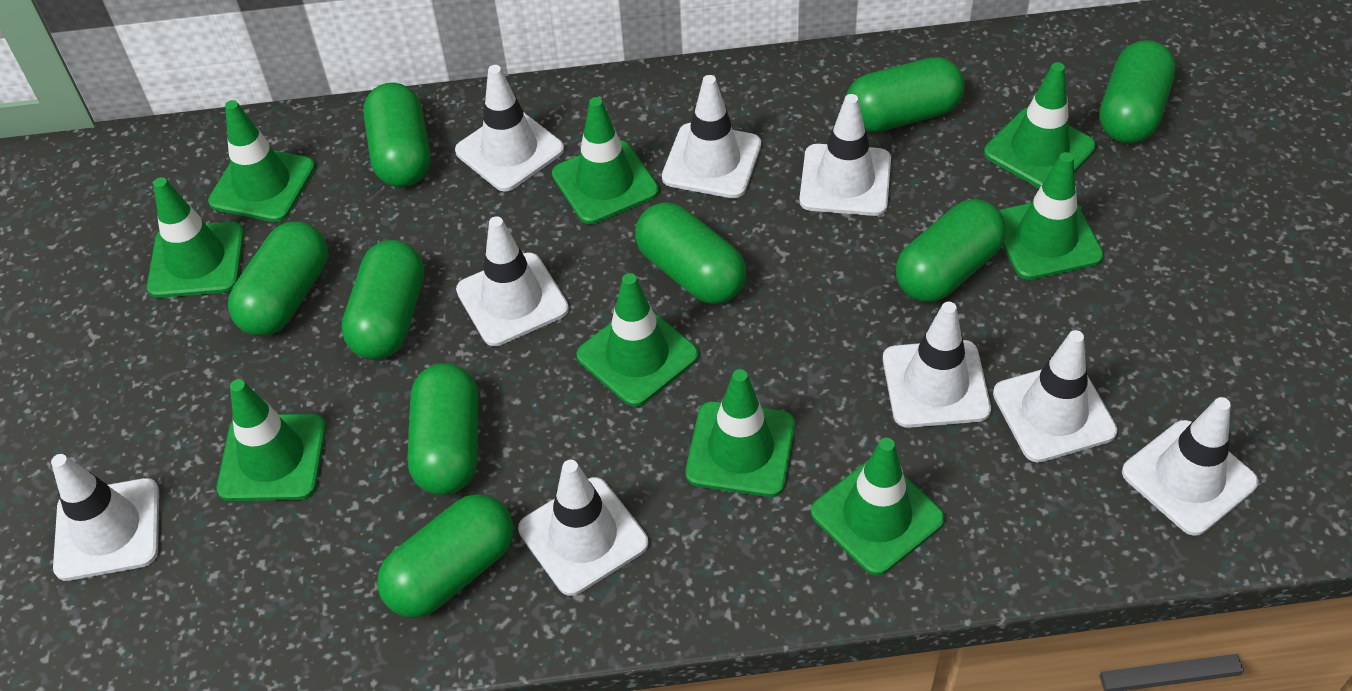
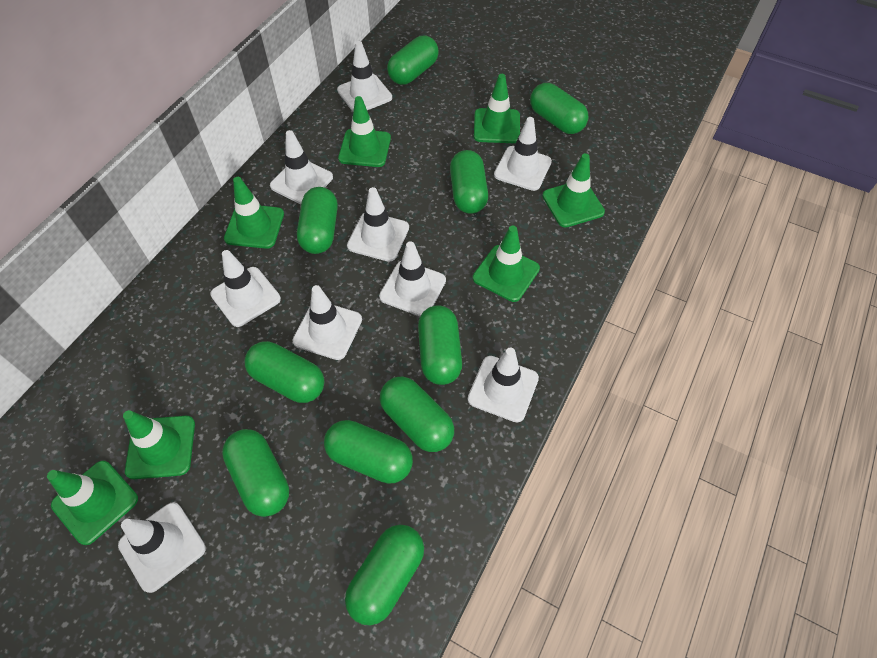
green capsule: [228,221,328,336] [342,240,424,360] [363,83,430,187] [377,494,514,618] [407,363,479,495] [635,202,746,304] [846,57,964,132] [896,199,1006,302] [1100,40,1176,144] = 9 -> [222,429,289,517] [244,341,324,403] [297,187,338,254] [324,420,413,484] [345,525,424,625] [380,376,454,452] [387,36,439,85] [418,305,462,385] [450,150,488,214] [530,83,588,134] = 10
green traffic cone: [147,177,244,298] [208,100,315,222] [217,379,326,501] [552,97,659,224] [576,273,699,407] [686,369,795,497] [811,438,945,575] [984,62,1096,188] [999,152,1104,280] = 9 -> [47,461,138,545] [123,410,195,479] [224,177,284,249] [338,96,391,167] [473,226,540,302] [474,74,520,143] [543,153,605,227] = 7

